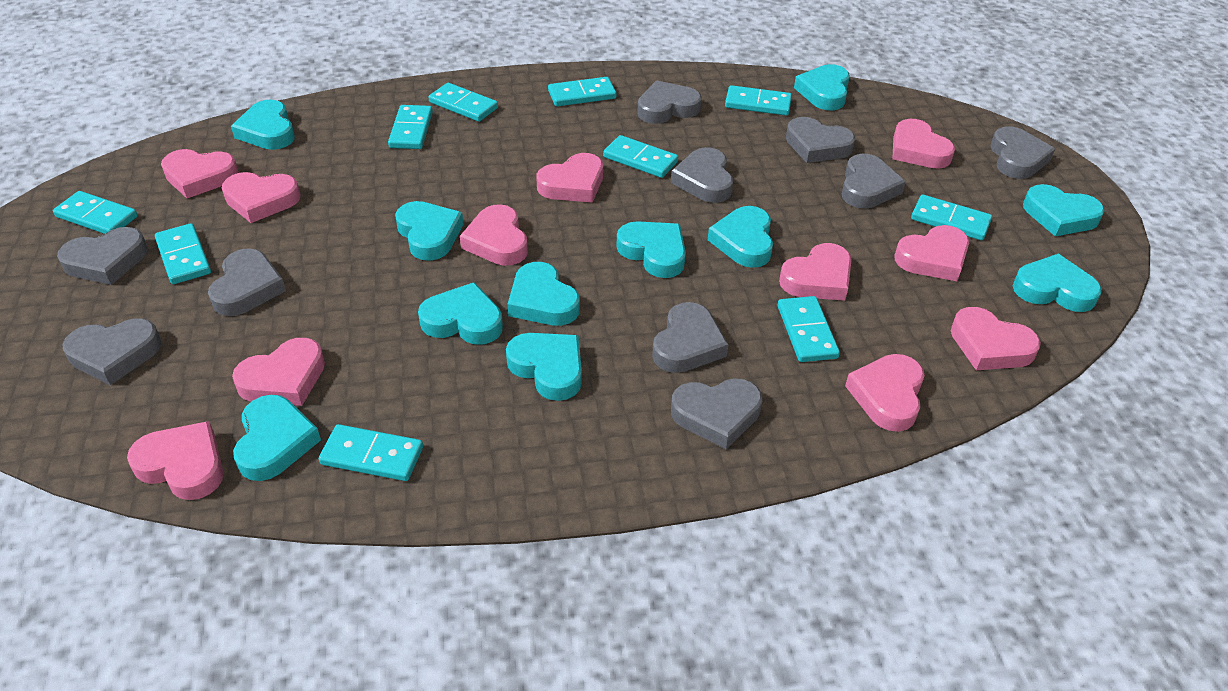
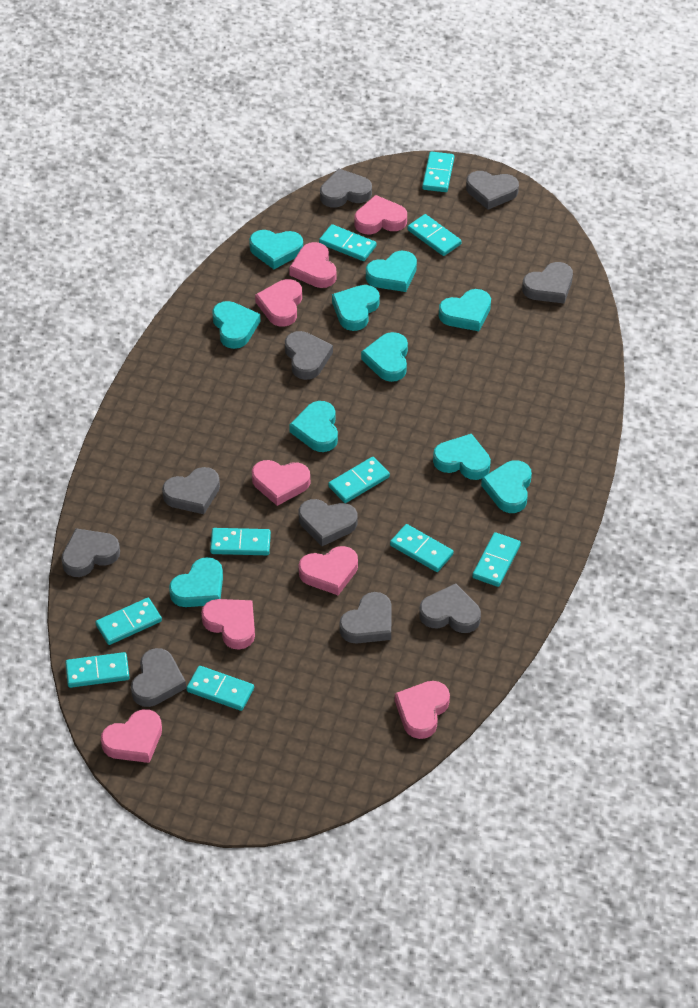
pink heart: [127,421,223,500] [161,149,239,198] [222,172,301,223] [232,338,325,406] [460,204,528,266] [537,153,603,203] [779,243,852,301] [845,354,925,432] [892,119,955,169] [894,225,969,281] [951,307,1041,370] = 11 -> [101,709,162,763] [201,599,255,650] [252,460,310,506] [255,279,302,327] [289,242,337,288] [299,546,358,595] [355,195,407,234] [395,681,450,739] = 8
turquoise heart: [231,99,295,150] [233,395,321,481] [395,201,464,261] [418,282,503,344] [506,333,582,401] [508,262,580,326] [616,221,686,278] [708,206,773,268] [794,64,850,110] [1013,254,1102,312] [1023,184,1104,237] = 11 -> [169,557,223,607] [212,301,260,349] [249,230,303,269] [289,401,338,452] [332,285,380,331] [361,332,408,382] [366,251,417,292] [433,434,491,480] [439,289,491,331] [481,460,532,513] = 10

